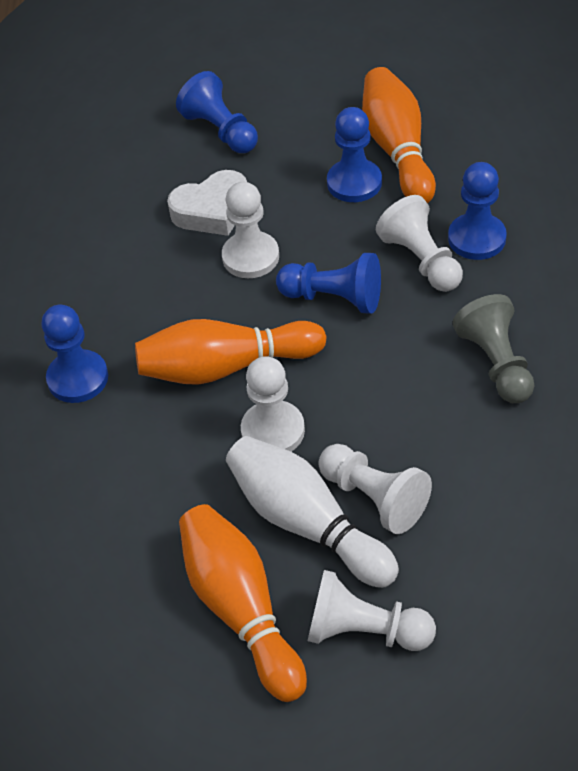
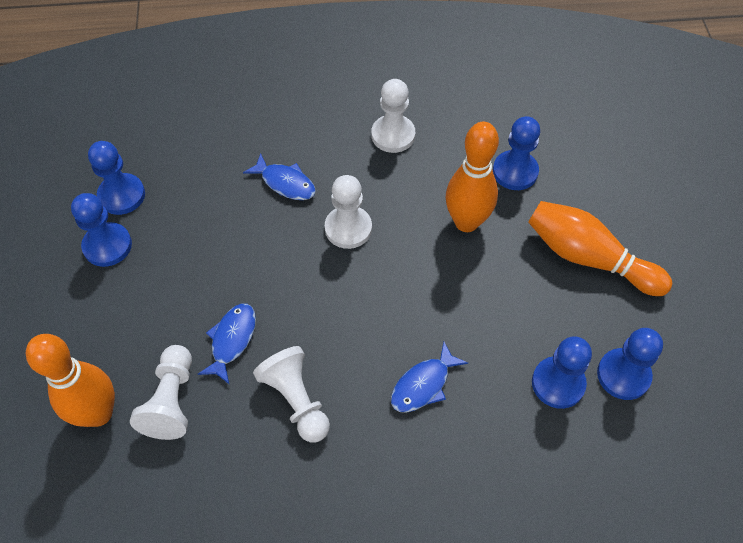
blue fish: none = 0 -> [198,303,256,384] [243,153,316,200] [391,342,468,412] = 3
grey pawn: [453,294,534,403] = 1 -> none = 0
white bowling pin: [226,436,399,588] = 1 -> none = 0
white heart: [167,170,247,236] = 1 -> none = 0
white pawn: [222,182,279,278] [241,356,305,452] [308,570,436,651] [318,444,432,534] [376,195,463,292] = 5 -> [130,345,192,440] [253,346,330,442] [325,175,372,249] [371,79,415,153] = 4

